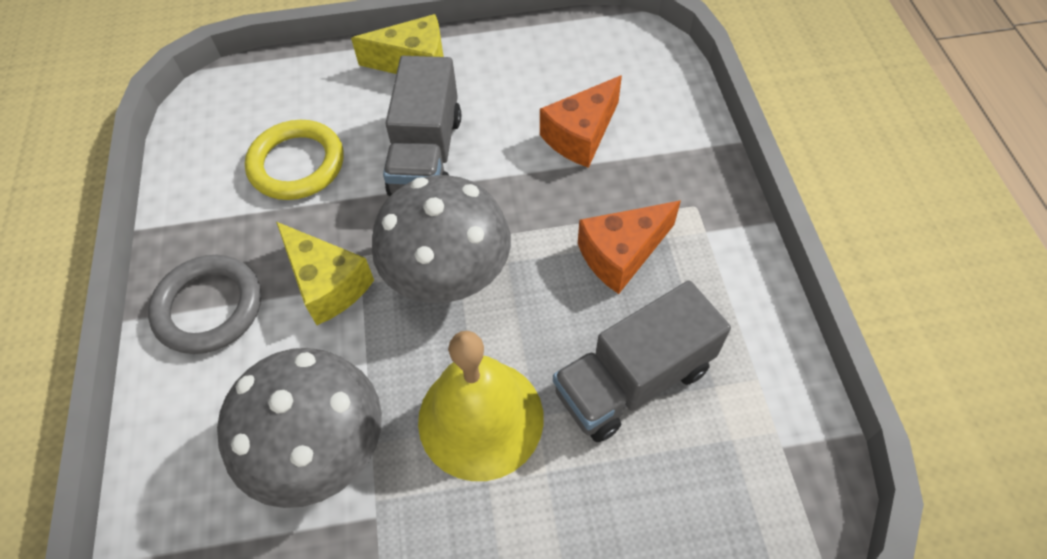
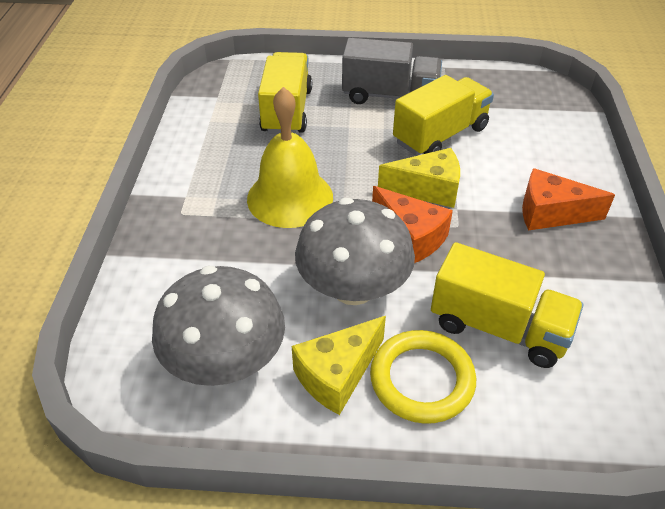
grey ring: [148,255,261,354] = 1 -> none = 0
grey truck: [383,56,461,196] [553,280,731,442] = 2 -> [342,38,442,104] = 1
yellow truck: none = 0 -> [258,52,312,134] [393,75,494,156] [431,242,584,368] = 3

